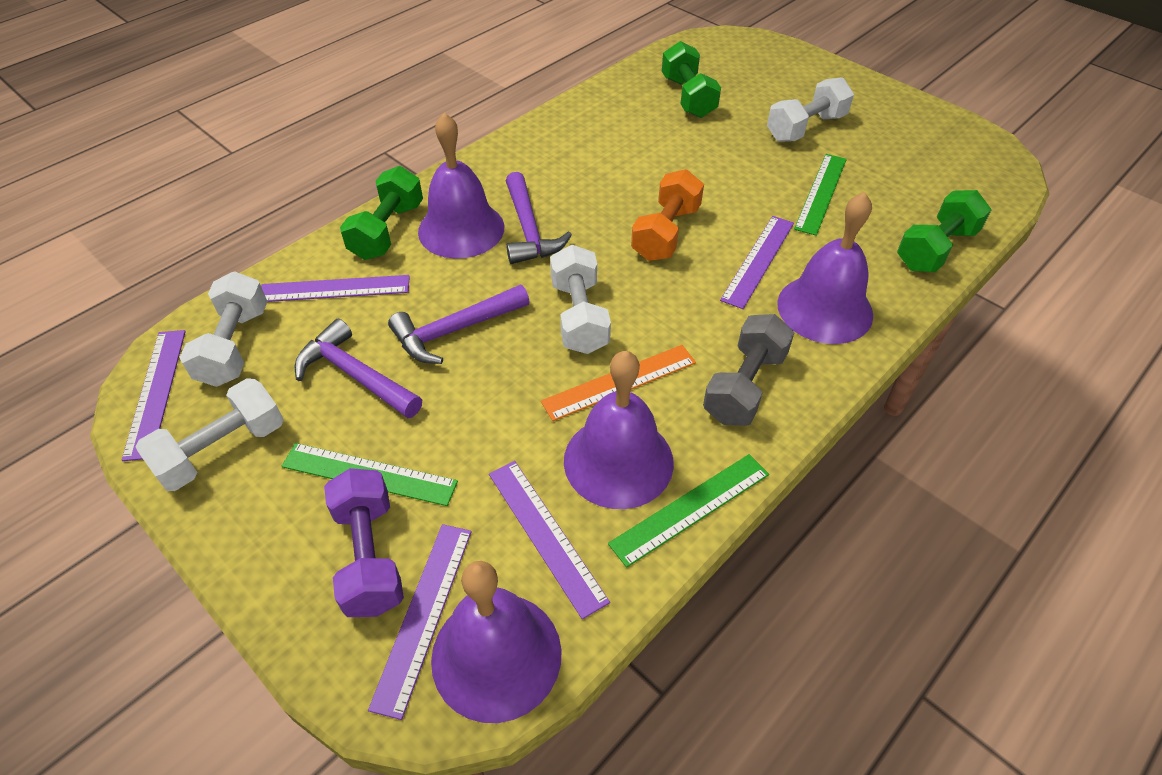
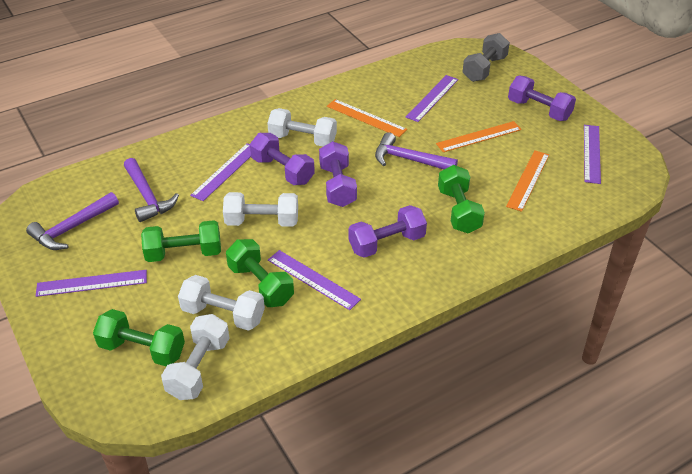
green dumbbell: [340,166,423,260] [662,41,721,118] [897,190,992,272] = 3 -> [93,309,185,366] [141,220,221,262] [226,239,294,307] [438,165,485,234] = 4
green ruler: [282,443,458,506] [608,454,769,568] [794,154,847,236] = 3 -> none = 0
orange dumbbell: [631,169,704,261] = 1 -> none = 0
orange ruler: [541,345,696,421] = 1 -> [327,99,407,137] [436,121,522,152] [506,150,549,212] = 3
purple bell: [418,113,504,259] [431,561,562,723] [564,351,674,509] [777,192,873,344] = 4 -> none = 0
purple dumbbell: [324,468,404,617] = 1 -> [250,133,315,185] [319,141,357,207] [349,205,427,258] [508,75,576,121] = 4

